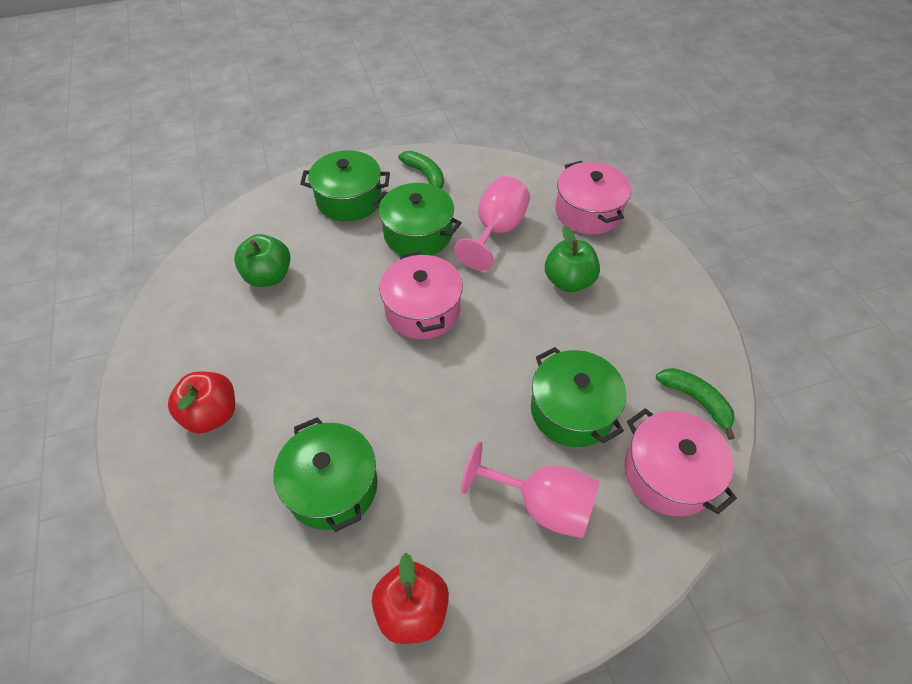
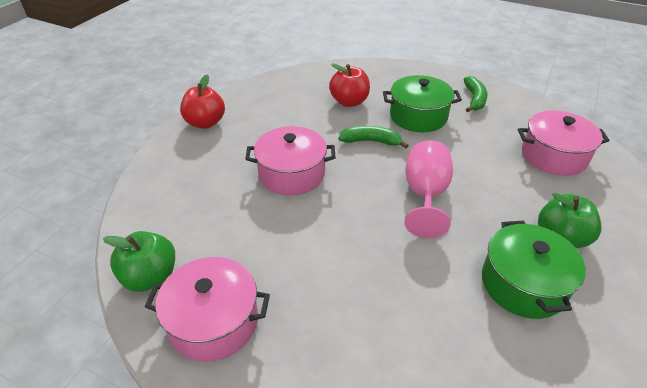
green pot: [274,417,378,532] [300,150,390,222] [373,183,461,256] [531,347,626,447] = 4 -> [383,75,462,132] [482,220,586,319] = 2
pink goblet: [454,176,530,271] [461,441,600,538] = 2 -> [404,140,453,238] = 1

